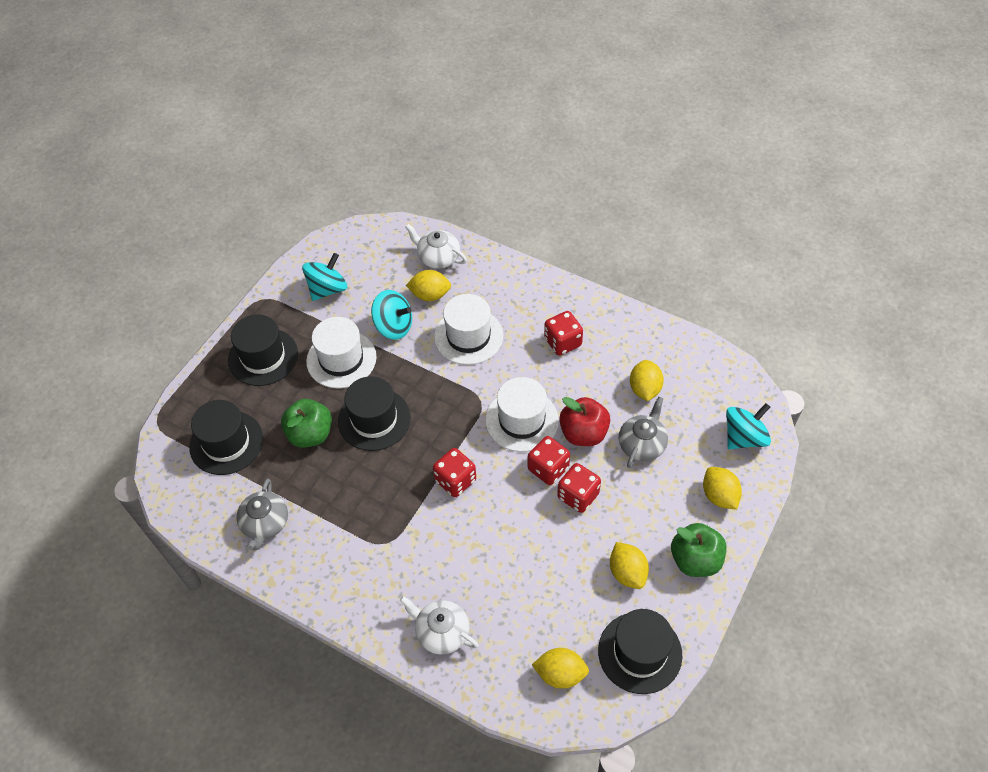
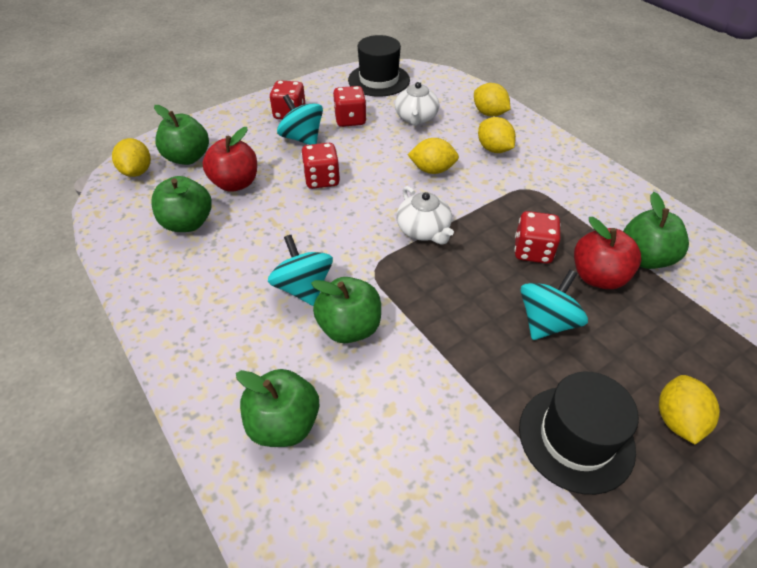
black hat: [189,400,263,475] [228,314,298,386] [338,376,411,451] [598,609,682,694] = 4 -> [348,35,410,97] [519,372,639,495] = 2
green apple: [281,399,332,448] [671,523,726,577] = 2 -> [151,176,212,232] [154,105,209,165] [236,369,320,447] [311,277,381,343] [623,192,689,269] = 5
grey teapot: [236,478,288,550] [619,397,668,468] = 2 -> none = 0
red apple: [559,397,610,446] = 1 -> [203,127,257,192] [574,217,641,289] = 2
white hat: [306,317,376,388] [434,294,503,365] [485,377,559,452] = 3 -> none = 0

